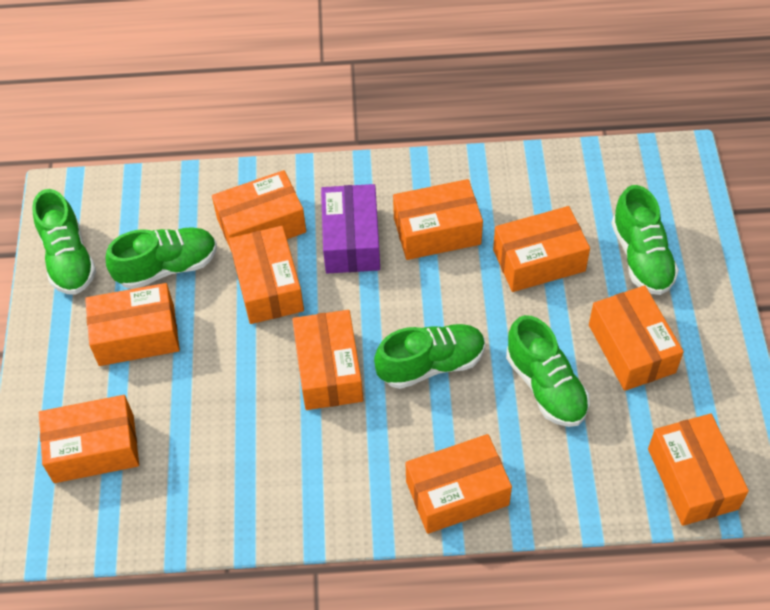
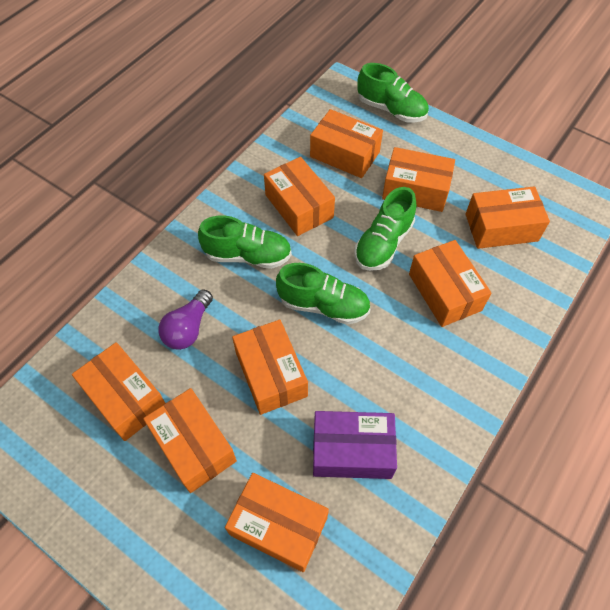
green shoe: [32,189,96,295] [106,227,217,289] [374,324,485,389] [506,315,590,427] [611,185,679,295] = 5 -> [198,215,292,269] [276,263,370,325] [354,187,416,271] [357,63,429,123] = 4
orange box: [39,395,139,483] [85,283,180,366] [212,170,306,252] [229,226,304,324] [292,310,363,410] [393,179,483,260] [406,434,512,534] [493,206,590,292] [589,286,684,391] [648,413,749,526] = 10 -> [72,342,165,441] [143,388,237,493] [225,473,329,572] [232,320,308,415] [264,157,335,236] [310,109,383,178] [382,147,455,212] [409,240,492,327] [466,186,550,249] = 9
purple light bulb: none = 0 -> [159,289,213,350] = 1

